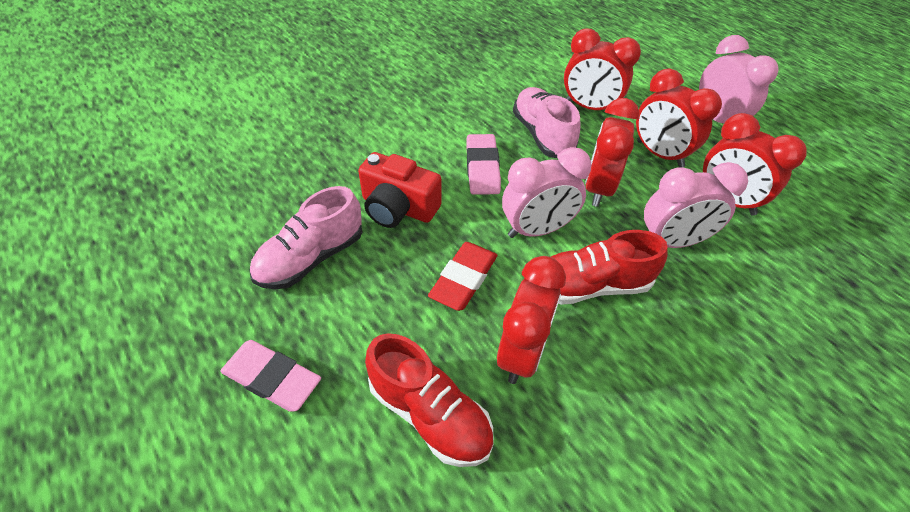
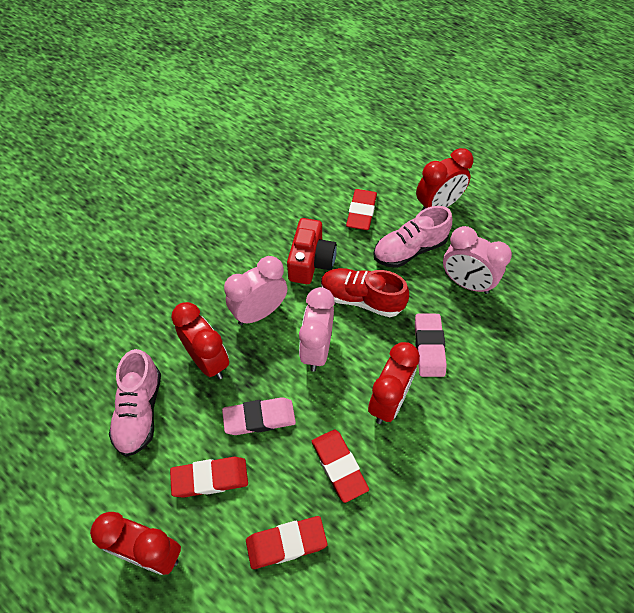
red clock: [497,256,566,384] [564,28,641,110] [585,98,640,207] [636,68,722,168] [703,113,807,215] = 5 -> [90,512,181,575] [171,302,229,379] [368,342,420,424] [416,148,473,211] = 4
red eraser: [428,242,497,311] = 1 -> [170,457,248,498] [246,516,327,569] [312,430,369,503] [346,189,377,230] = 4
red shoe: [365,333,494,467] [551,230,668,305] = 2 -> [321,268,409,317] = 1

